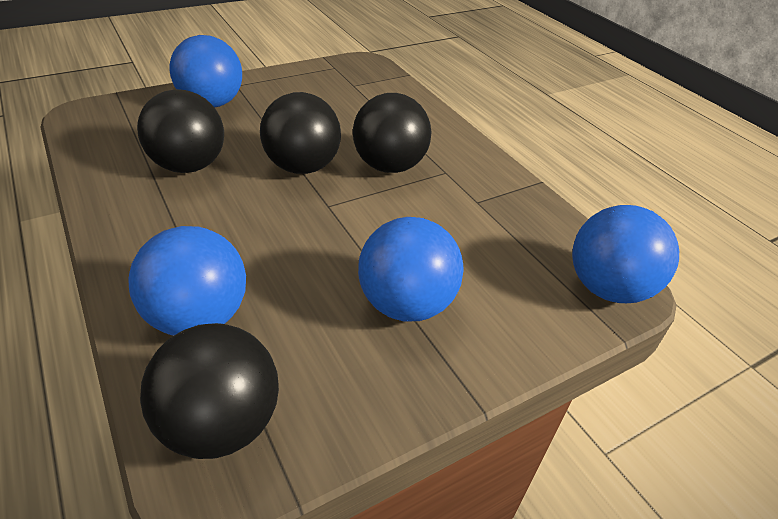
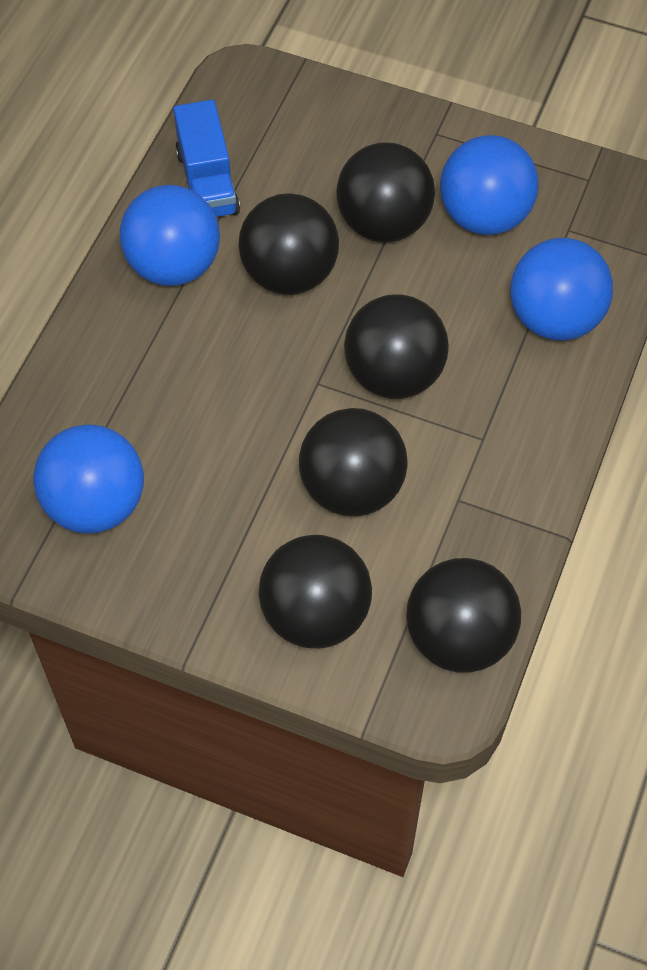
black ball: [137,89,224,173] [140,323,279,459] [260,92,341,174] [353,93,431,173] = 4 -> [238,193,339,295] [259,535,372,648] [299,408,408,517] [336,142,435,242] [344,294,449,399] [406,558,521,672] = 6
blue truck: none = 0 -> [173,100,240,217] = 1

